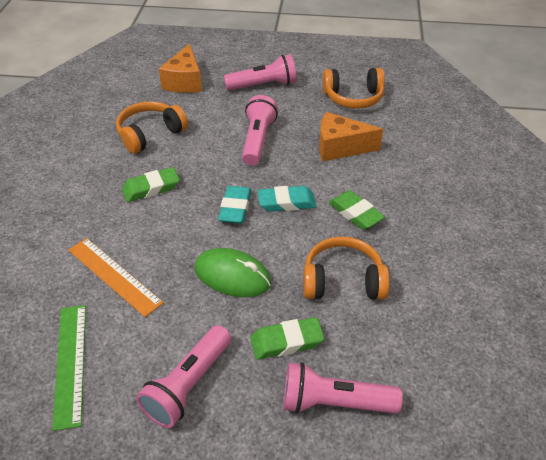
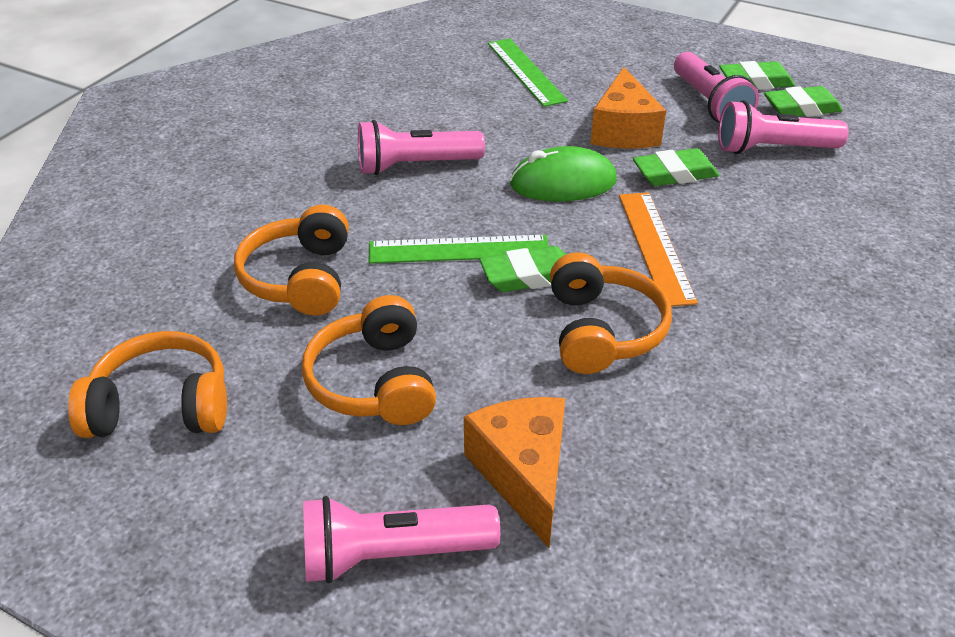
green eraser: [122,167,180,202] [251,317,324,359] [329,190,385,230] = 3 -> [480,246,566,292] [633,148,719,186] [719,61,795,90] [764,86,843,117] = 4
green ruler: [52,305,86,431] = 1 -> [369,235,549,264] [488,38,568,107] = 2
orange headphones: [116,101,188,154] [303,236,390,299] [323,68,385,109] = 3 -> [68,331,227,438] [234,205,349,316] [302,295,436,425] [550,252,672,374] = 4
turquoise eraser: [218,186,251,224] [258,186,316,212] = 2 -> none = 0

